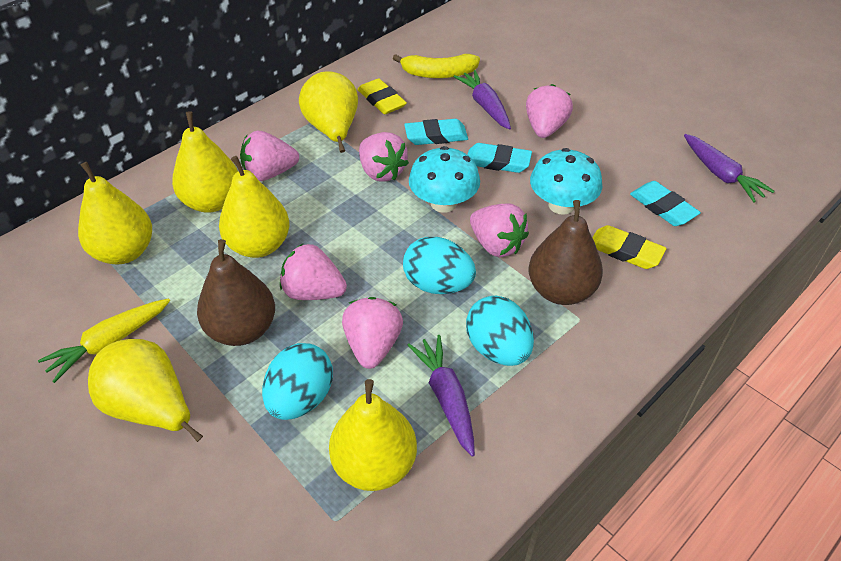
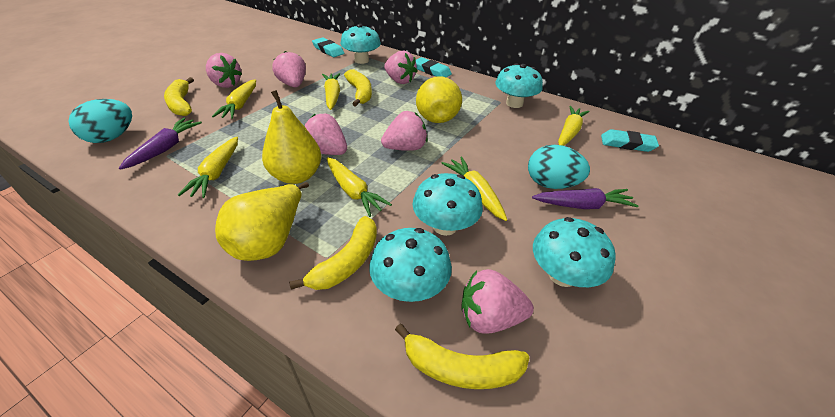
brown pear: [197,239,275,346] [529,200,603,305] = 2 -> none = 0
purple carrot: [408,335,475,457] [453,70,511,129] [684,134,775,202] = 3 -> [119,118,202,170] [532,188,638,209] = 2
turquoise egg: [262,343,333,420] [403,237,476,294] [466,296,534,366] = 3 -> [68,99,132,143] [528,145,590,189] = 2
turquoise mushroom: [409,146,480,213] [530,148,602,215] = 2 -> [341,24,381,64] [369,228,452,302] [412,173,483,236] [495,63,543,108] [533,217,616,287] = 5
yellow banana: [393,54,480,78] = 1 -> [164,77,194,116] [289,216,377,290] [344,69,372,107] [395,323,530,389] = 4
yellow carrot: [38,299,170,383] = 1 -> [178,137,238,198] [212,79,256,119] [322,73,340,110] [327,157,392,217] [442,156,507,221] [558,106,590,146] = 6
yellow eraser: [357,78,407,114] [592,225,666,269] = 2 -> none = 0
yellow pear: [78,162,152,265] [88,339,203,442] [172,111,238,213] [219,156,290,258] [299,71,358,153] [329,379,417,491] = 6 -> [215,182,309,261] [262,90,321,184] [416,76,462,123] = 3

